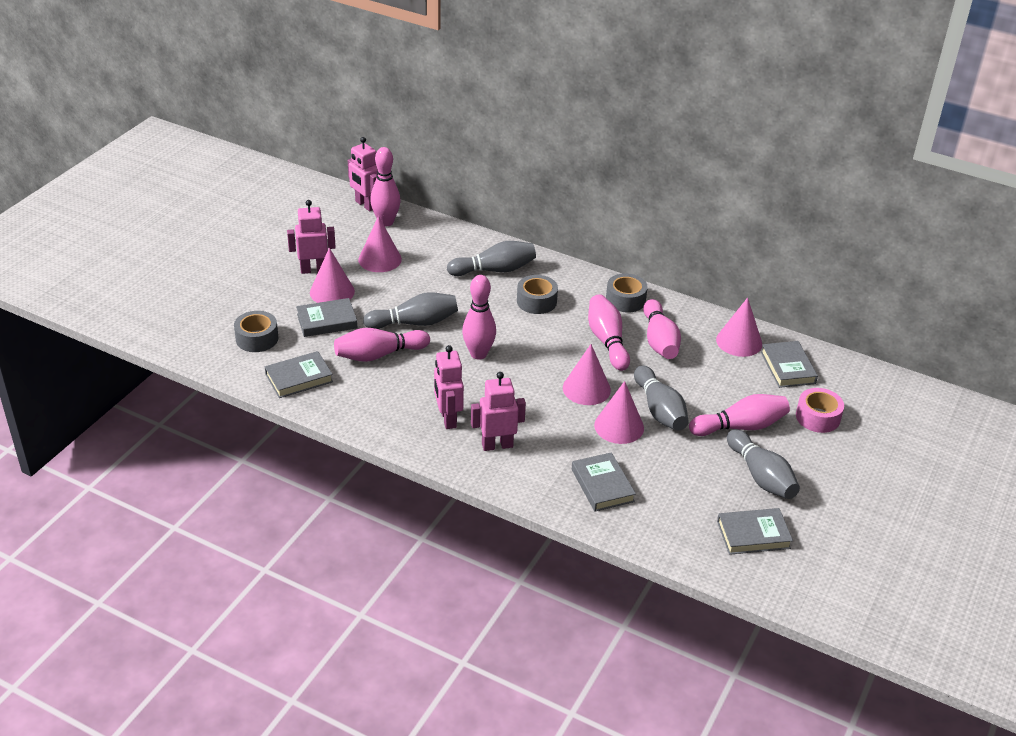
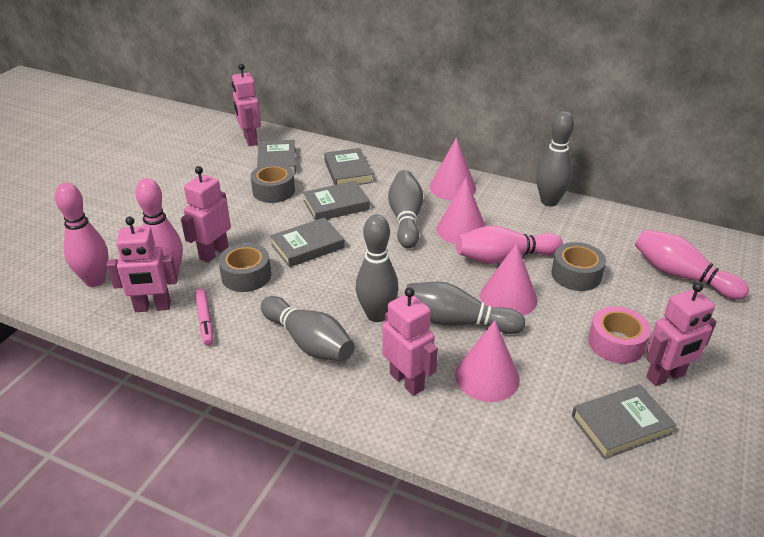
grey bowling pin: [363,292,458,329] [447,241,536,276] [634,365,689,431] [727,429,800,499] = 4 -> [261,296,355,361] [356,215,398,322] [388,170,423,248] [404,282,525,334] [536,111,574,207] = 5
pink bowling pin: [334,328,430,362] [370,147,400,227] [462,275,496,360] [588,294,630,371] [643,299,681,359] [689,394,790,436] = 6 -> [55,183,108,287] [135,178,183,277] [456,225,563,264] [635,230,749,300] = 4
pink cone: [310,248,355,303] [358,216,402,272] [563,344,611,405] [594,381,644,444] [716,297,762,357] = 5 -> [430,137,476,200] [436,178,485,244] [455,320,520,402] [480,243,537,316] = 4
pink marker: none = 0 -> [195,288,213,346] = 1
pink robot: [287,200,336,274] [348,137,378,211] [434,345,464,429] [471,372,526,451] = 4 -> [106,217,178,312] [181,166,231,263] [232,64,261,146] [383,287,438,396] [646,282,716,386] = 5

